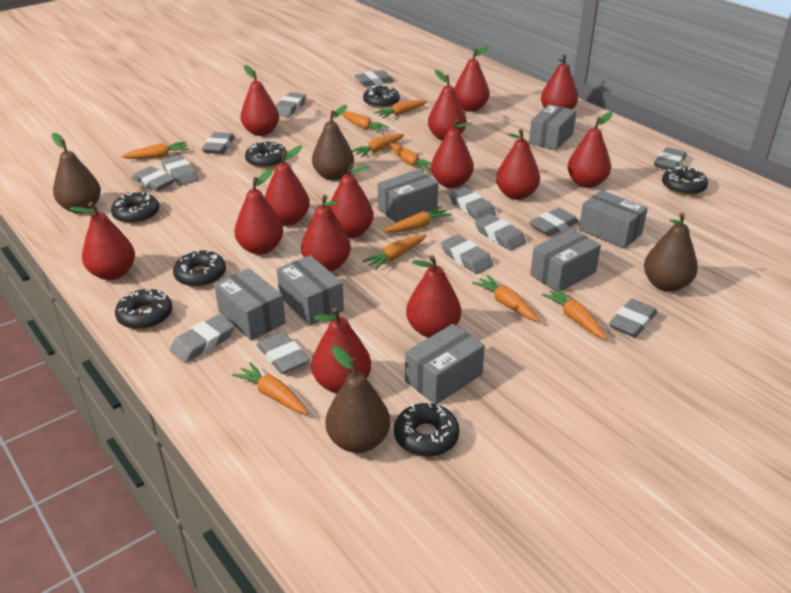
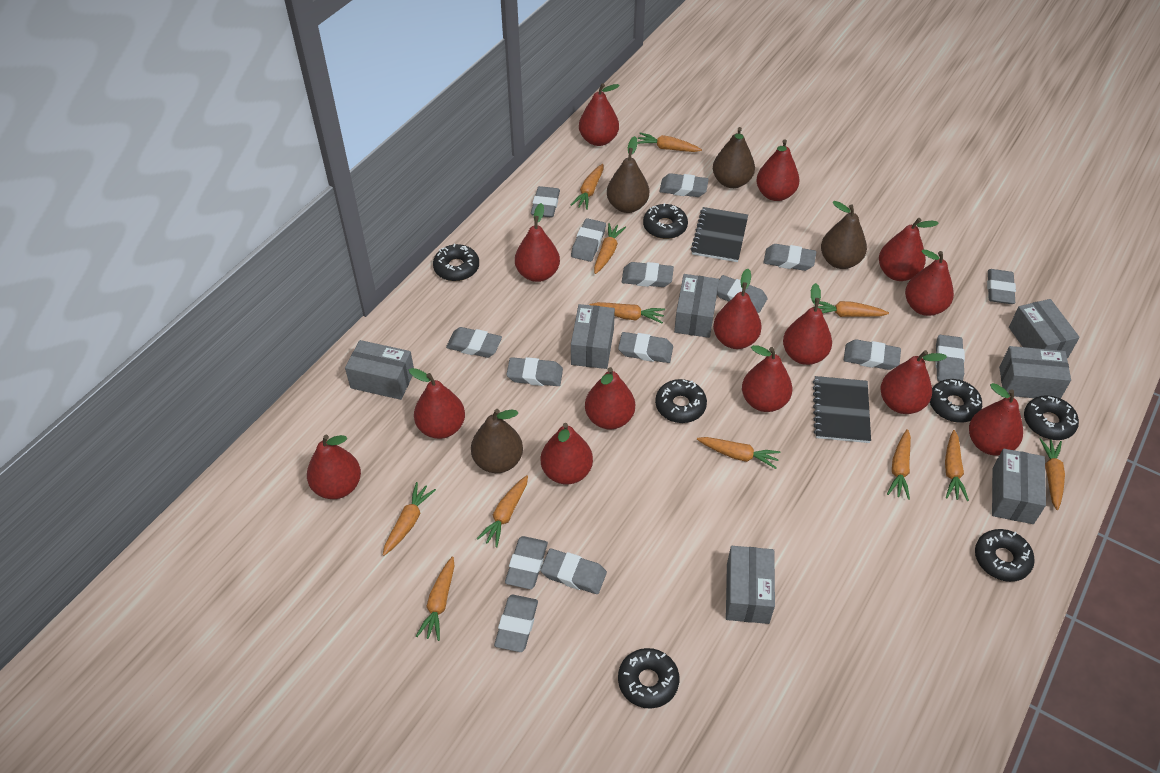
black notebook: none = 0 -> [691,207,748,262] [813,376,871,443] = 2
grey eraser: [132,166,175,191] [161,155,199,186] [170,314,234,363] [202,132,235,154] [256,331,310,374] [275,92,306,117] [354,70,394,87] [441,235,493,274] [449,187,496,220] [475,214,526,251] [529,208,579,236] [609,299,657,338] [654,147,686,170] = 13 -> [446,327,502,358] [494,595,538,652] [505,536,548,589] [506,357,563,386] [531,186,560,218] [540,549,607,594] [571,218,606,262] [618,332,673,363] [622,262,674,287] [659,173,709,197] [717,275,767,313] [763,244,816,271] [844,339,901,370] [935,335,965,382] [987,269,1016,304] = 15
orange carrot: [121,142,189,159] [232,362,308,414] [342,111,389,133] [351,133,404,158] [362,234,427,270] [374,100,427,119] [383,206,452,233] [390,143,431,172] [472,275,539,322] [542,287,607,340] = 10 -> [383,482,436,556] [416,557,454,641] [477,475,528,547] [571,164,603,210] [590,302,665,323] [594,223,626,274] [637,133,702,152] [697,437,781,469] [818,301,889,317] [887,429,911,500] [945,430,969,501] [1040,438,1065,510] = 12

